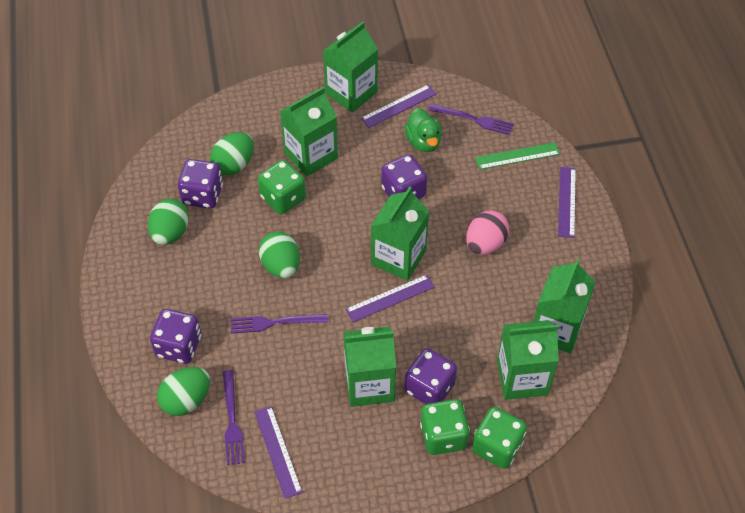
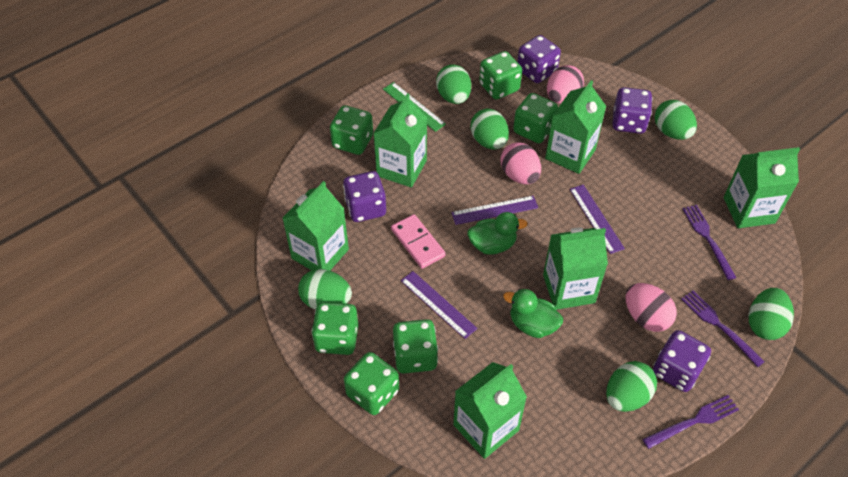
green dice: [258,160,306,214] [420,399,470,455] [472,407,527,469] = 3 -> [311,302,358,355] [330,105,373,155] [344,352,399,415] [393,319,438,374] [479,51,522,100] [513,93,558,143] = 6
green duck: [405,108,442,152] = 1 -> [467,212,527,255] [503,289,563,338] = 2
green egg: [148,199,189,245] [157,367,210,416] [210,132,254,175] [259,232,300,278] = 4 -> [298,269,352,309] [436,64,471,104] [471,109,509,150] [606,361,657,412] [655,100,697,140] [749,288,794,340] = 6
pink domino: none = 0 -> [391,214,446,269] = 1
pink egg: [466,210,509,255] = 1 -> [501,142,541,184] [547,65,584,103] [625,283,677,332] = 3
purple ruler: [254,406,303,499] [345,275,435,322] [361,85,436,128] [558,167,576,238] = 4 -> [401,271,477,339] [451,196,538,225] [570,185,625,254] = 3

